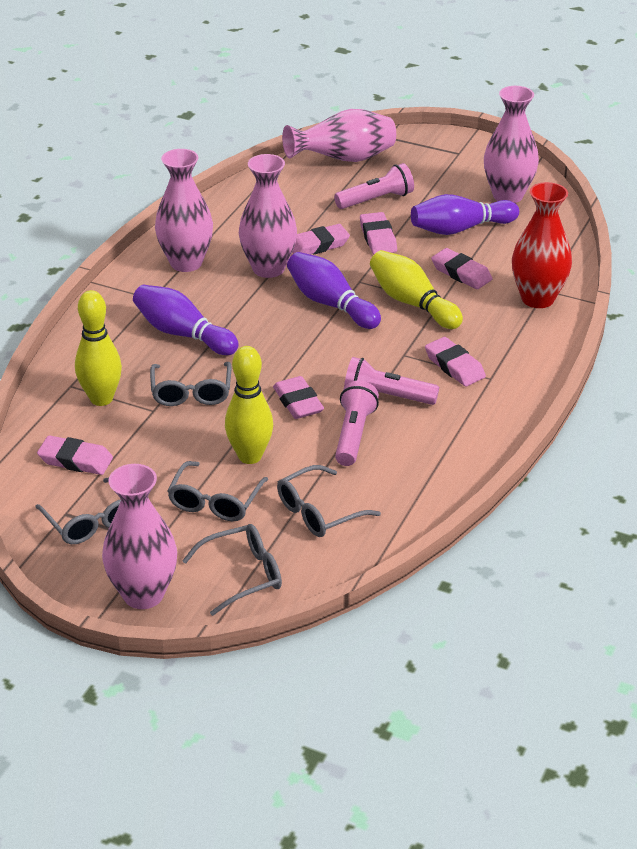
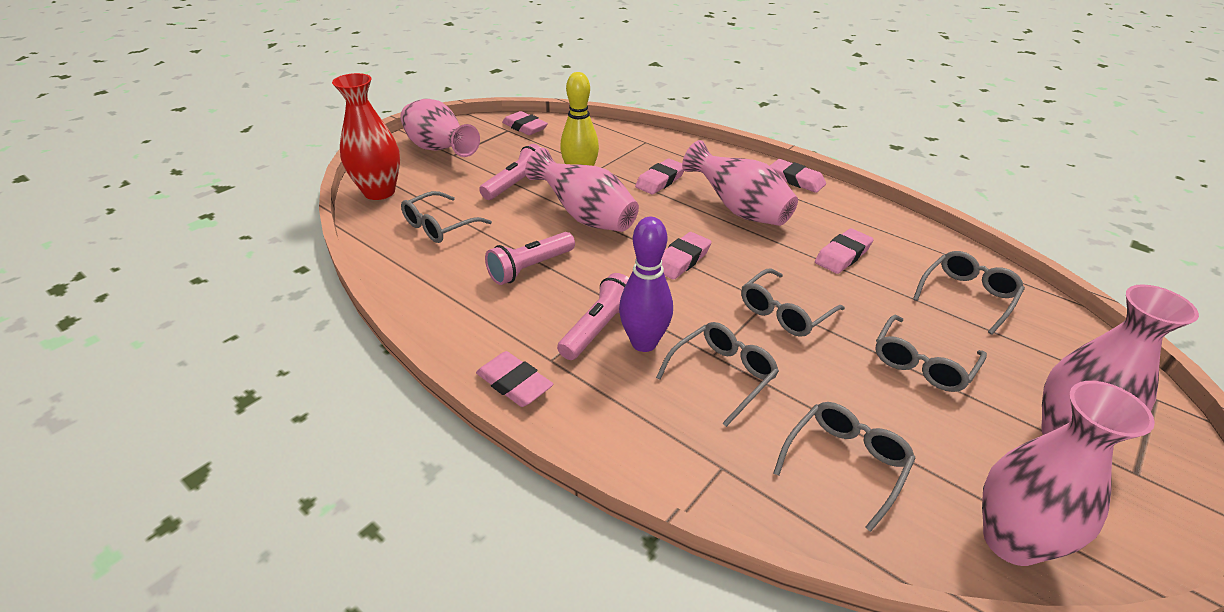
grey glasses: [35,477,121,544] [150,362,231,406] [167,461,268,521] [182,524,282,616] [277,465,381,537] = 5 -> [401,191,492,243] [656,322,779,427] [741,268,845,337] [773,402,916,532] [875,315,987,392] [913,251,1025,335] = 6
purple bowling pin: [133,285,239,355] [287,252,381,329] [411,194,519,235] = 3 -> [619,217,673,352] = 1
yellow bowling pin: [75,290,122,406] [225,346,273,464] [370,250,463,329] = 3 -> [560,72,599,166] = 1

